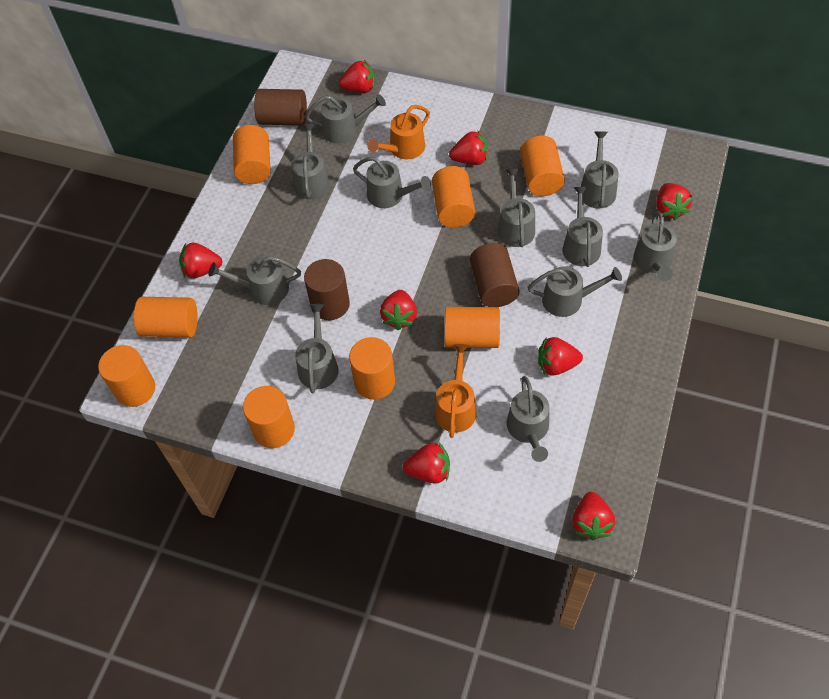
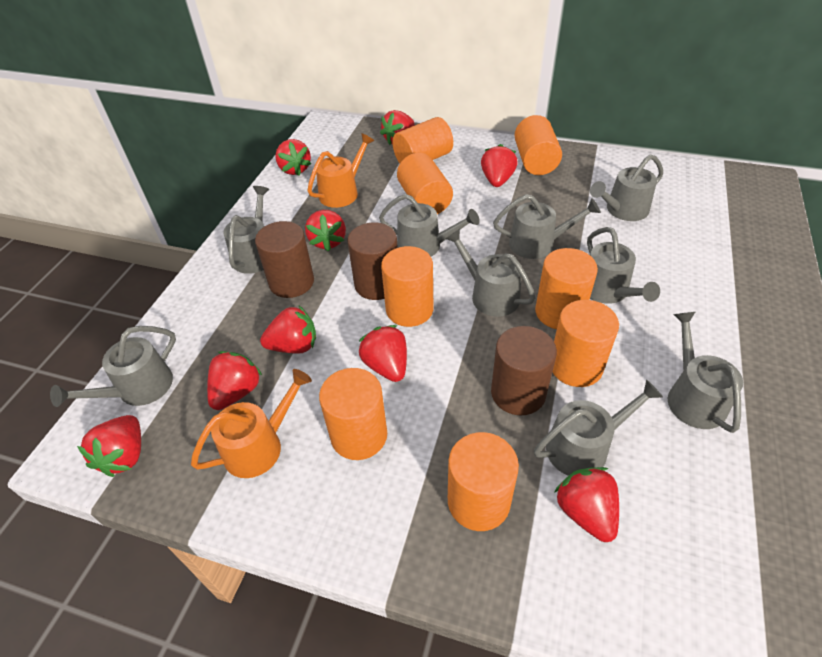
grey watering can: [208,256,301,305] [291,124,330,199] [295,304,339,393] [305,94,386,143] [353,157,431,208] [498,169,535,247] [507,376,549,462] [527,266,622,317] [563,187,603,267] [581,131,619,209] [634,212,677,281] = 11 -> [50,326,176,407] [223,186,269,274] [379,194,480,257] [445,229,535,317] [493,194,601,259] [534,379,663,476] [587,227,660,304] [590,154,663,221] [668,312,743,433] = 9
red strawberry: [179,243,222,278] [338,60,375,93] [380,290,417,330] [403,443,450,484] [449,130,488,165] [538,337,583,376] [572,492,615,541] [657,183,692,220] = 8 -> [77,415,141,477] [207,351,262,410] [260,306,316,354] [275,139,311,176] [305,210,346,251] [359,325,407,382] [380,110,415,145] [481,144,518,187] [555,467,619,542] = 9

